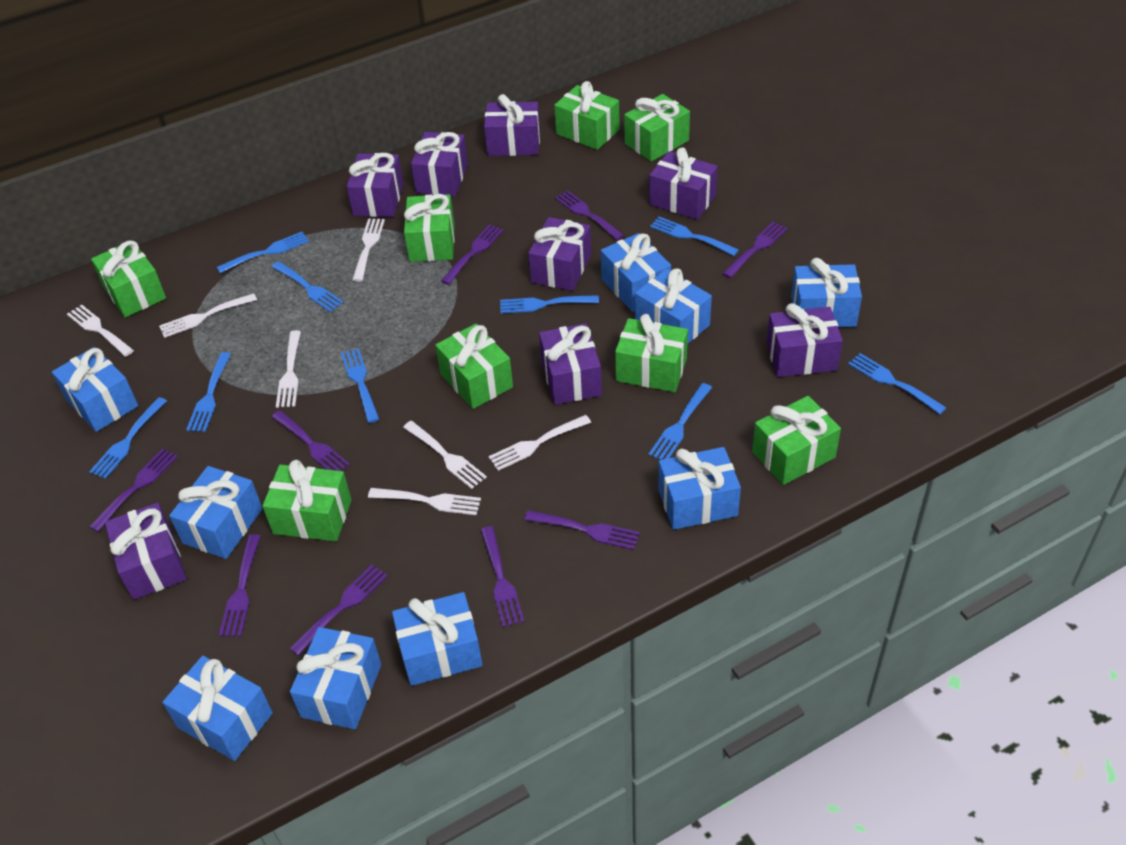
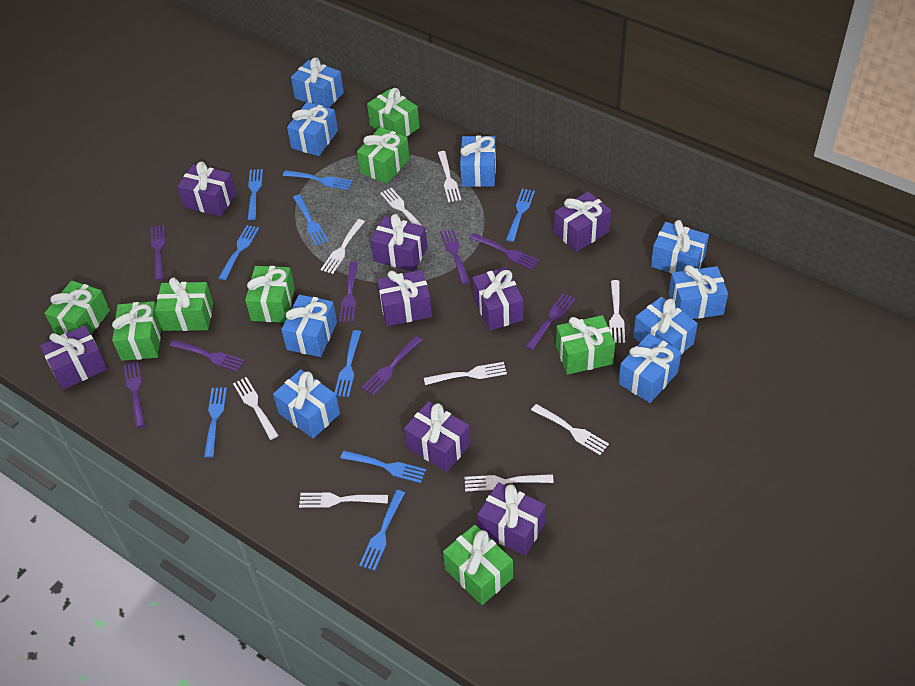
purple fork: [90,449,178,532] [219,534,261,637] [272,410,350,471] [289,565,388,656] [441,224,504,285] [481,526,524,627] [524,510,640,550] [555,191,624,240] [722,222,788,278] = 9 -> [123,362,145,428] [151,225,165,280] [170,340,245,372] [339,262,358,322] [362,336,422,395] [440,229,470,285] [469,233,539,270] [525,293,576,350] = 8
white fork: [67,305,134,357] [159,293,257,338] [276,330,301,408] [352,218,385,282] [368,488,481,515] [403,421,487,489] [488,415,591,471] = 7 -> [233,377,278,440] [299,492,388,508] [321,219,365,274] [380,188,427,231] [424,362,507,385] [438,151,461,202] [465,474,554,491] [531,404,609,455] [609,280,625,343] = 9

